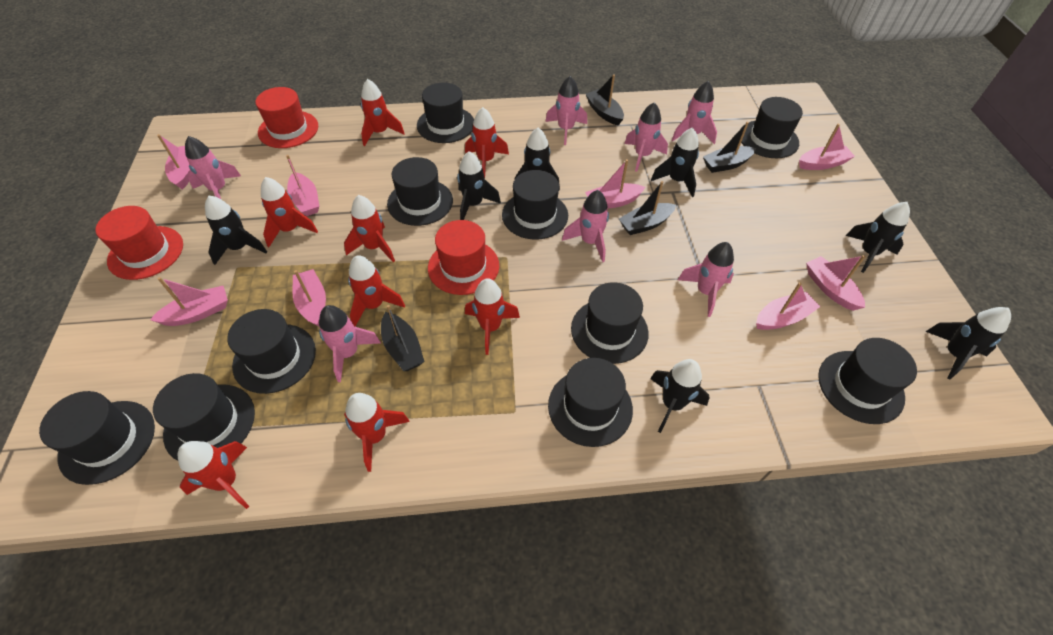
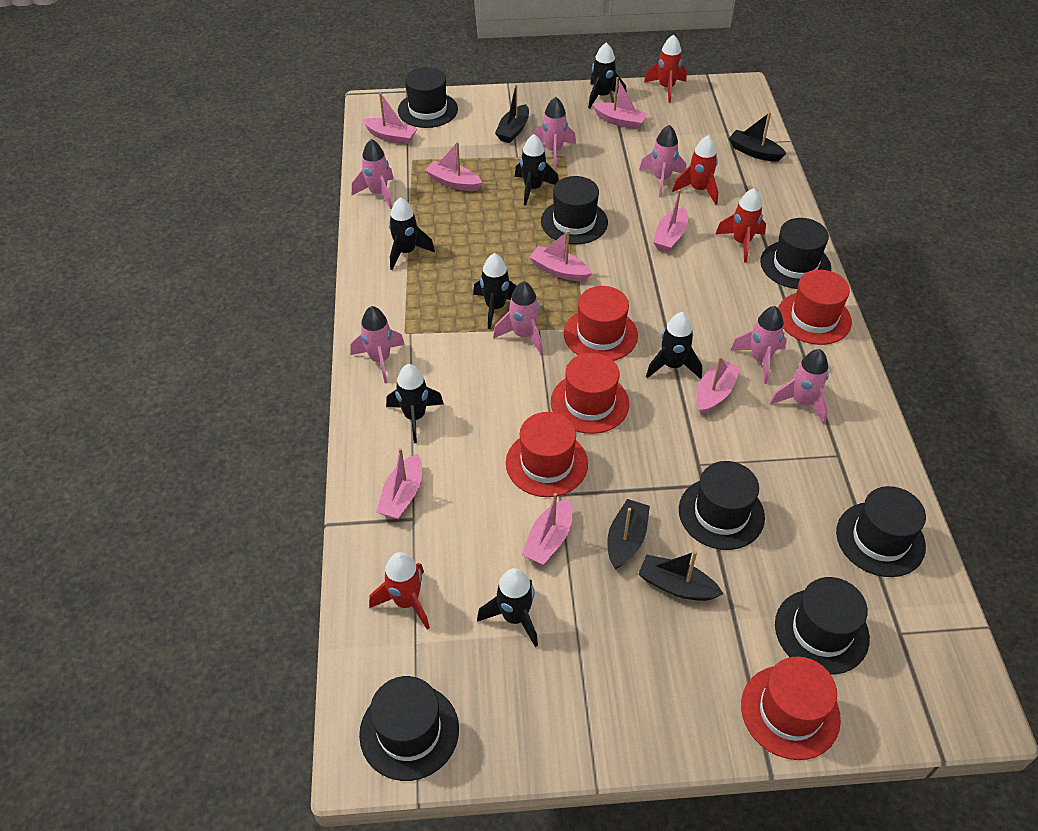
black hat: [39,391,155,485] [153,373,255,461] [227,309,316,394] [387,157,453,226] [417,83,474,143] [502,170,568,240] [548,358,633,447] [571,282,649,364] [741,97,803,158] [818,338,917,424] = 10 -> [359,676,459,781] [398,67,458,128] [541,176,608,244] [679,461,765,550] [760,218,831,289] [775,577,870,675] [836,486,926,577] = 7
red hat: [95,206,183,280] [256,87,318,148] [428,220,499,295] = 3 -> [506,412,588,497] [551,353,629,434] [564,286,638,361] [741,657,841,760] [778,270,852,345] = 5
red rocket: [177,441,250,509] [261,177,318,247] [344,195,395,262] [344,393,410,472] [348,255,405,326] [361,79,405,146] [465,107,509,177] [465,278,520,355] = 8 -> [369,552,430,629] [644,34,687,103] [672,135,718,205] [716,188,766,262] = 4

